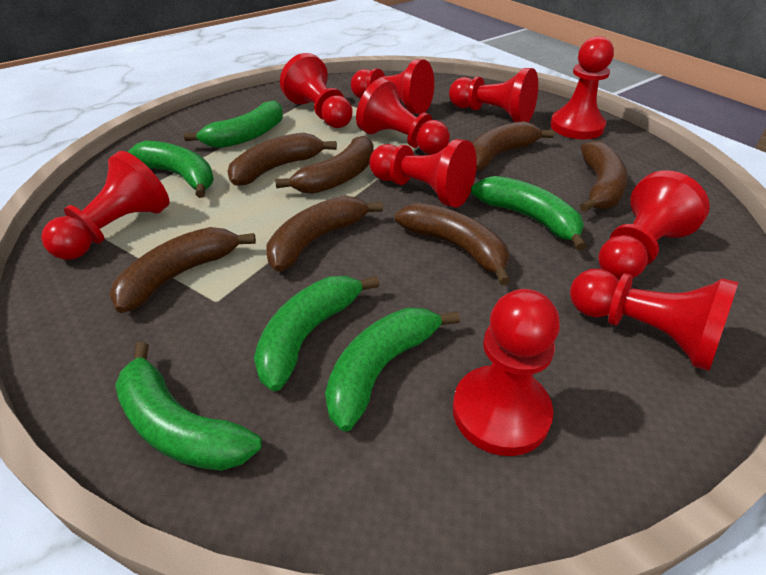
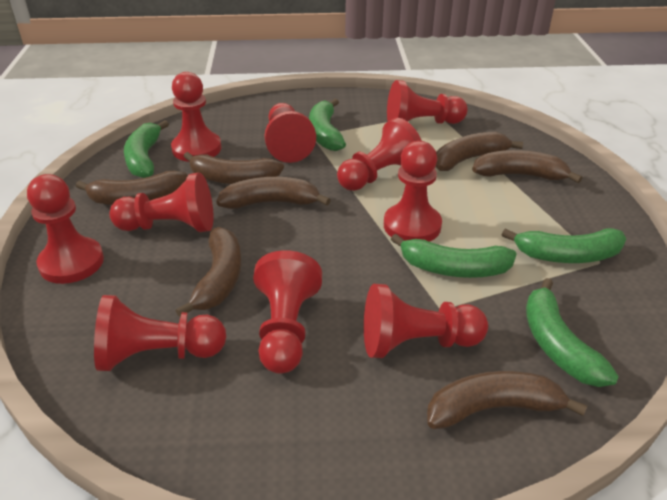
green banana: [115,342,262,471] [128,140,214,198] [184,100,283,148] [254,276,379,391] [325,308,460,432] [471,176,586,251] = 6 -> [124,120,169,178] [309,99,346,151] [391,234,517,278] [502,228,626,263] [526,278,619,387] = 5

